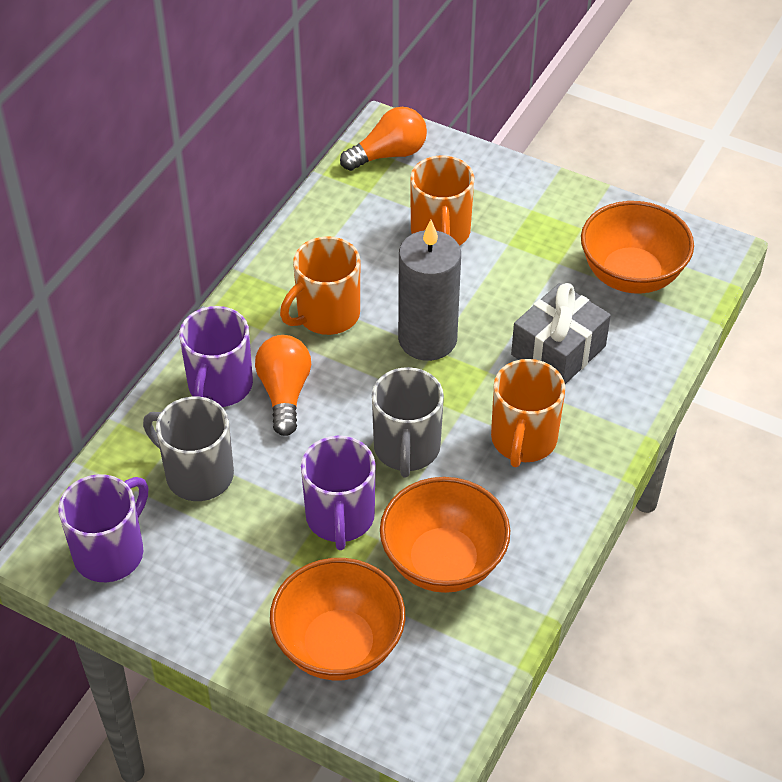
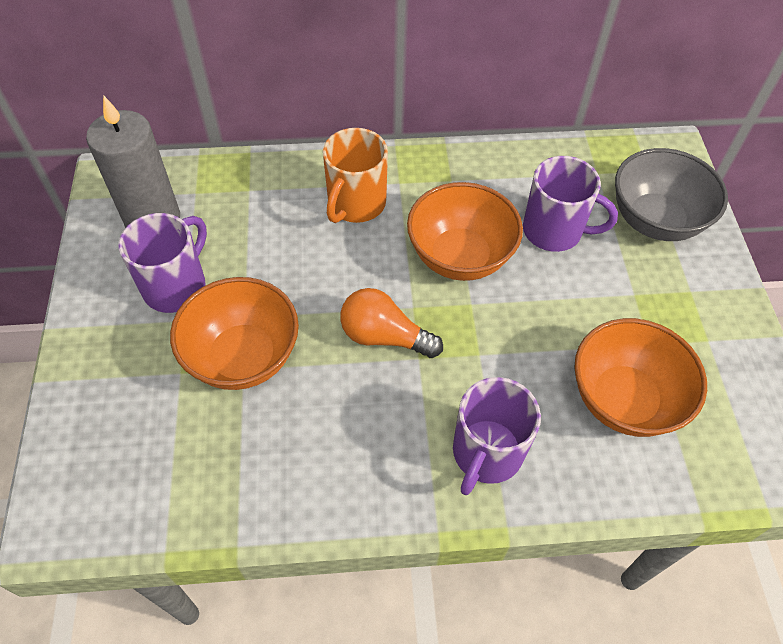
grey bowl: none = 0 -> [615,148,728,241] = 1
grey gift: [511,283,611,384] = 1 -> none = 0
grey mug: [143,396,234,501] [372,367,444,478] = 2 -> none = 0
orange light bulb: [255,335,311,436] [340,107,427,171] = 2 -> [340,288,443,358] = 1
orange mug: [280,236,360,335] [410,155,474,246] [491,359,565,467] = 3 -> [323,128,388,223] = 1

